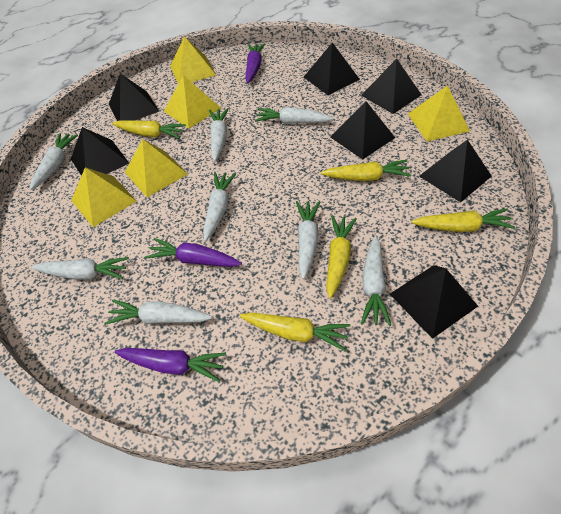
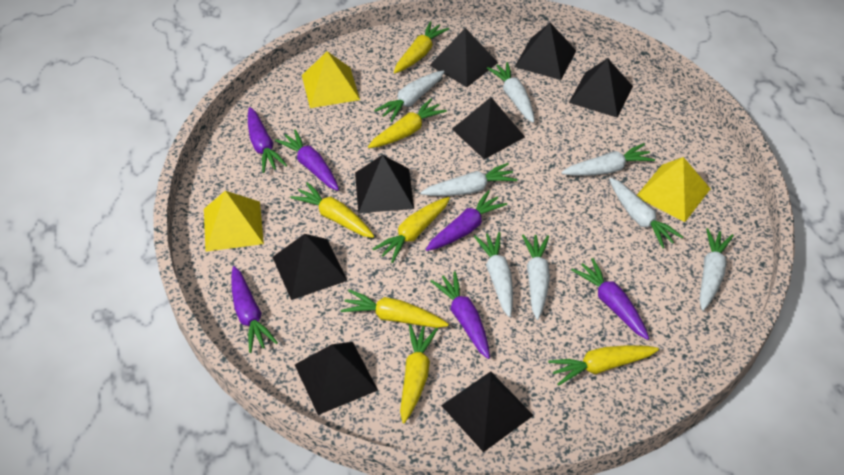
black pyramid: [71,127,129,176] [109,74,159,121] [304,43,360,95] [330,101,395,160] [361,59,421,114] [390,265,478,339] [419,140,492,202] = 7 -> [272,234,348,300] [295,342,378,415] [355,155,414,213] [429,28,498,87] [441,371,534,452] [452,97,525,159] [515,23,576,80] [569,58,633,118] = 8
purple carrot: [114,348,226,382] [145,238,242,267] [245,43,265,83] = 3 -> [231,266,278,353] [248,107,287,173] [275,129,339,191] [426,190,507,251] [430,271,490,359] [571,258,649,340] = 6
yellow carrot: [112,120,186,138] [240,313,350,351] [321,160,411,181] [326,215,357,299] [411,208,515,232] = 5 -> [290,182,374,238] [340,289,449,328] [368,99,447,148] [373,197,450,263] [394,21,449,73] [400,324,438,423] [548,345,659,386] = 7
yellow pyramid: [71,167,136,227] [125,139,187,197] [164,75,221,129] [170,36,216,83] [408,85,470,141] = 5 -> [204,191,264,252] [302,51,360,108] [637,157,710,222] = 3

